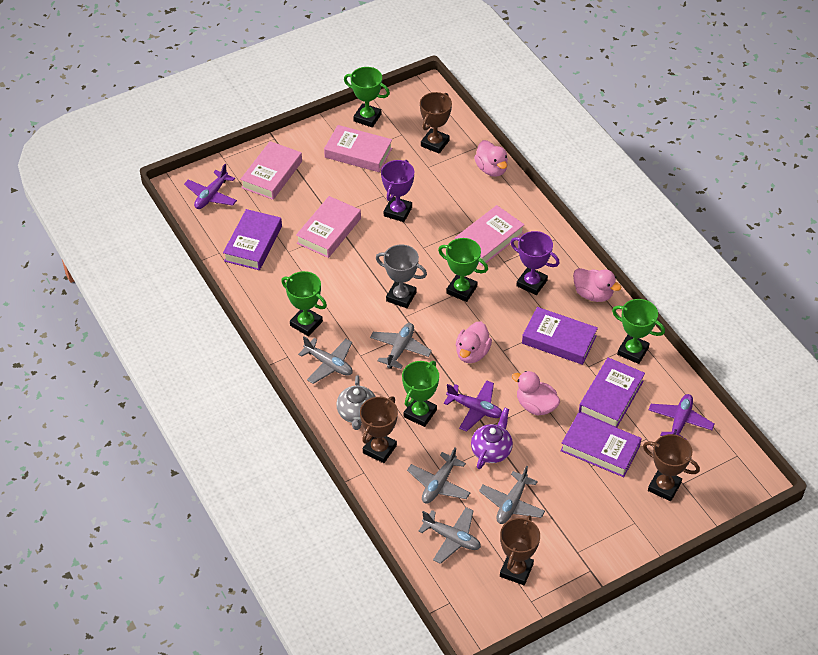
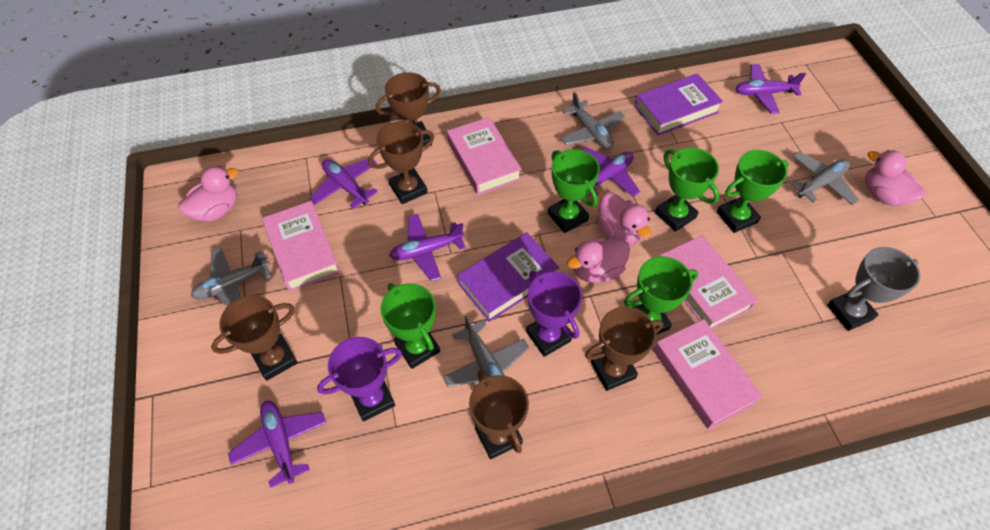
brown trophy: [360,396,398,463] [420,92,452,154] [500,515,540,585] [643,434,700,501] = 4 -> [211,295,298,381] [368,121,434,204] [376,72,441,146] [469,370,529,459] [585,307,663,391] = 5
grey plane: [298,336,353,384] [370,323,432,369] [407,447,471,504] [419,507,481,564] [479,466,545,524] = 5 -> [191,248,271,306] [443,315,529,387] [561,92,625,149] [789,151,859,205] = 4
grey teapot: [336,375,376,430] = 1 -> none = 0
purple book: [223,209,282,270] [522,307,598,365] [561,412,642,477] [579,357,645,428] = 4 -> [458,232,560,322] [634,73,723,135] = 2
purple plane: [184,164,237,209] [444,380,502,432] [649,394,714,440] = 3 -> [228,400,326,488] [309,159,378,209] [389,214,466,282] [582,147,640,197] [735,64,806,114] = 5
purple teapot: [471,408,513,469] = 1 -> none = 0

